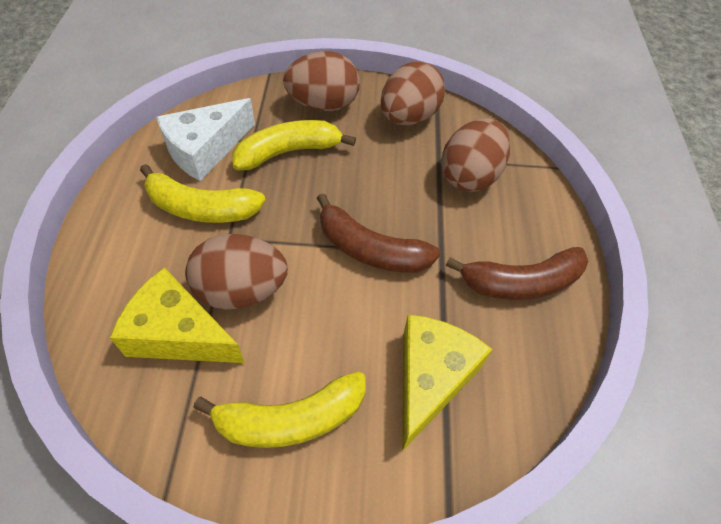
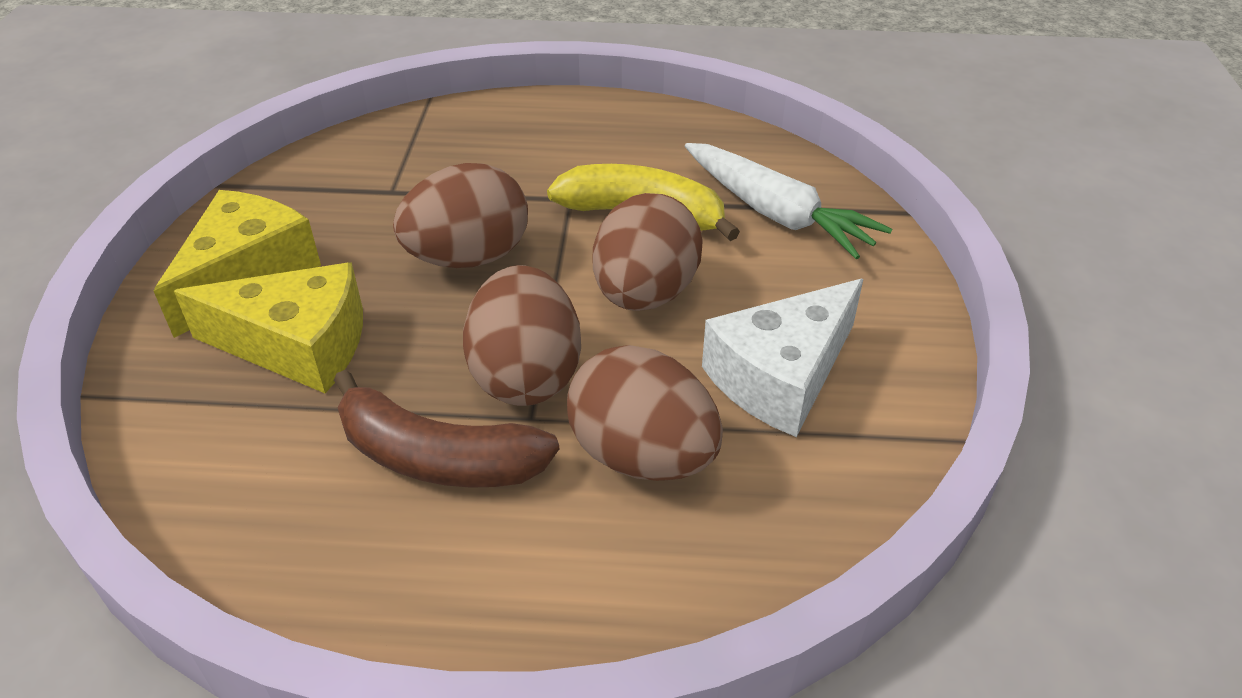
brown banana: [317,193,440,273] [446,247,588,300] = 2 -> [334,370,559,488] = 1
white carrot: none = 0 -> [685,143,892,259] = 1
yellow banana: [140,164,265,223] [193,371,366,448] [232,120,356,171] = 3 -> [547,164,740,241] = 1

